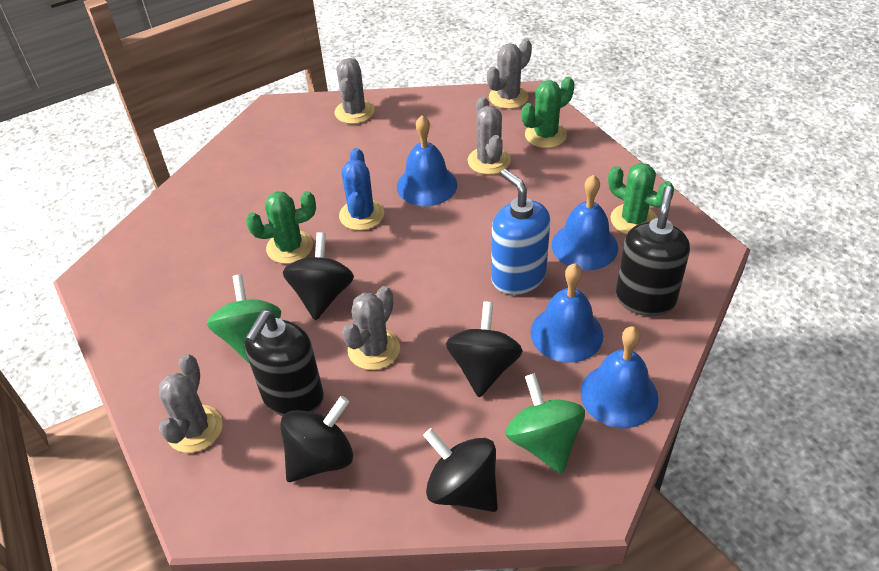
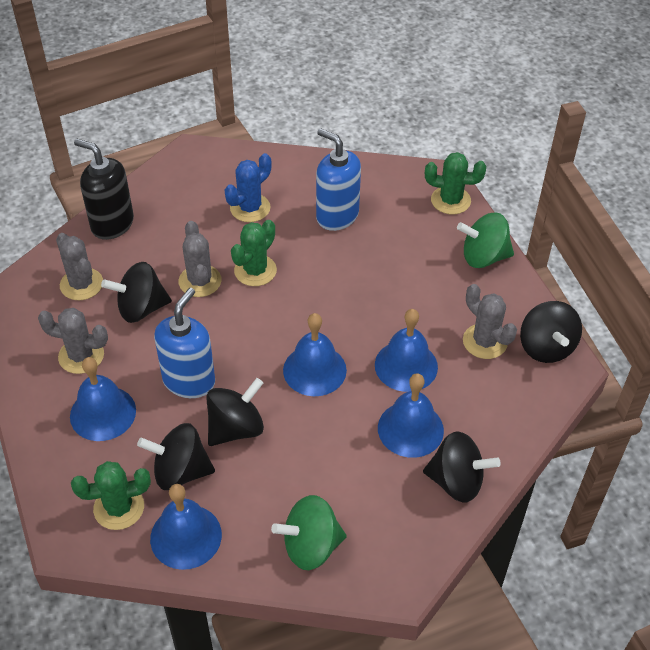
black soap dispenser: [245,310,324,416] [616,186,690,316] = 2 -> [74,139,134,240] = 1
black spinning top: [280,396,353,482] [283,232,354,320] [423,428,498,512] [446,301,523,397] = 4 -> [101,262,172,323] [137,423,215,490] [206,378,264,446] [423,431,501,502] [520,301,582,363] = 5
blue bell: [397,115,457,206] [531,263,603,363] [552,175,618,270] [580,326,659,428] = 4 -> [70,357,136,441] [150,484,222,570] [283,313,347,396] [375,309,438,392] [378,373,444,458] = 5
blue soap dispenser: [491,169,550,295] = 1 -> [154,288,215,398] [316,128,361,231] = 2
grey cactus: [159,354,223,453] [335,58,374,124] [342,286,400,370] [468,96,511,175] [487,39,532,109] = 5 -> [38,308,108,374] [56,233,103,300] [179,221,222,297] [463,284,517,359] = 4

